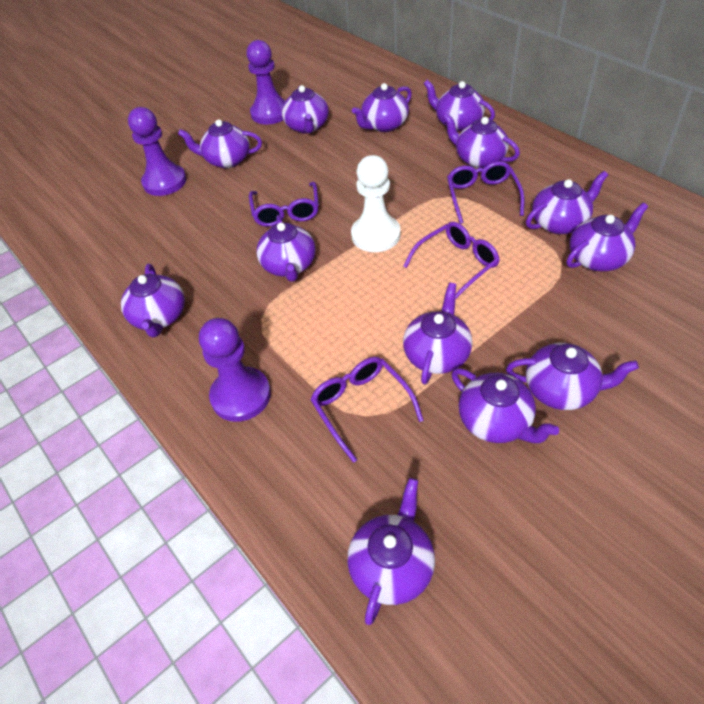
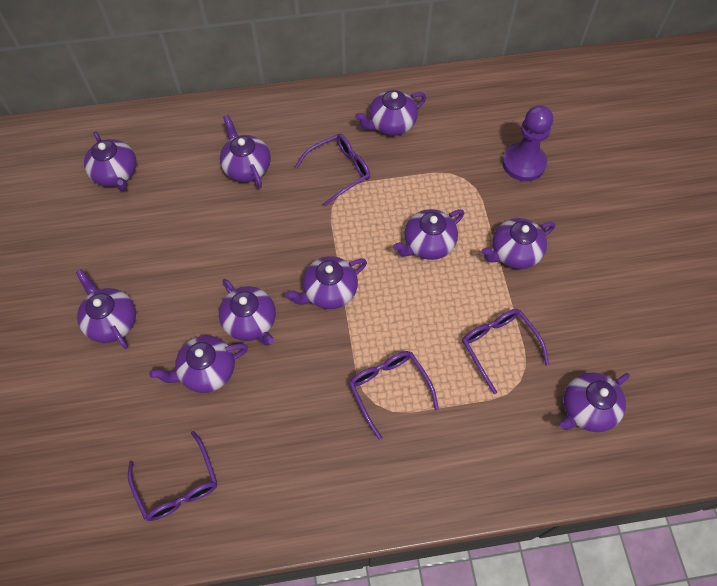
purple pawn: [128,107,187,196] [199,318,271,422] [247,40,286,124] = 3 -> [502,105,553,181] = 1
purple teapot: [121,264,185,338] [178,119,262,168] [256,215,316,282] [282,85,329,134] [347,478,435,625] [352,83,412,132] [403,283,472,384] [423,80,495,131] [443,113,520,168] [451,368,559,443] [506,343,639,410] [526,171,608,234] [567,203,648,271] = 13 -> [76,269,136,349] [84,131,137,191] [149,335,248,393] [219,279,276,346] [220,115,271,188] [285,256,367,309] [355,90,426,136] [393,209,464,260] [481,218,555,269] [560,373,630,432] = 10
white pawn: [351,155,401,252] = 1 -> none = 0

